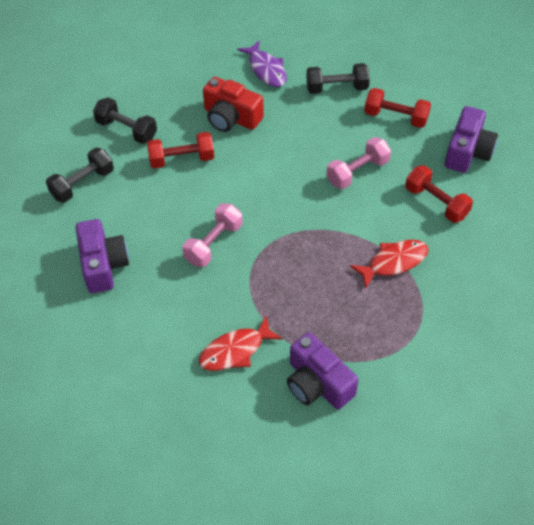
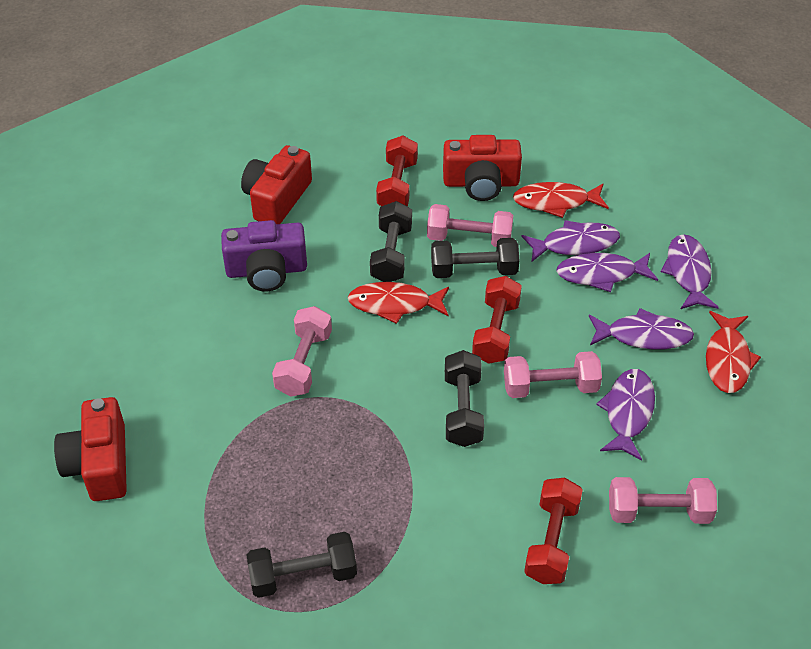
black dumbbell: [46,148,114,203] [93,97,157,144] [306,63,370,94] = 3 -> [247,532,357,598] [370,201,412,282] [431,238,520,278] [445,350,484,447] = 4
pink dumbbell: [182,203,243,267] [327,137,391,189] = 2 -> [272,306,332,397] [427,204,513,247] [504,351,602,398] [609,477,717,524] = 4
purple camera: [76,219,129,293] [287,332,358,409] [445,106,498,173] = 3 -> [221,220,307,291] = 1
purple fish: [237,40,287,87] = 1 -> [522,220,620,262] [556,253,658,292] [589,308,694,350] [596,369,655,461] [661,234,719,309] = 5
red camera: [203,77,264,132] = 1 -> [54,397,127,501] [241,145,312,224] [443,135,522,201] = 3
red fish: [198,316,283,371] [350,240,429,288] = 2 -> [348,282,449,324] [513,182,609,218] [706,311,761,393] = 3

